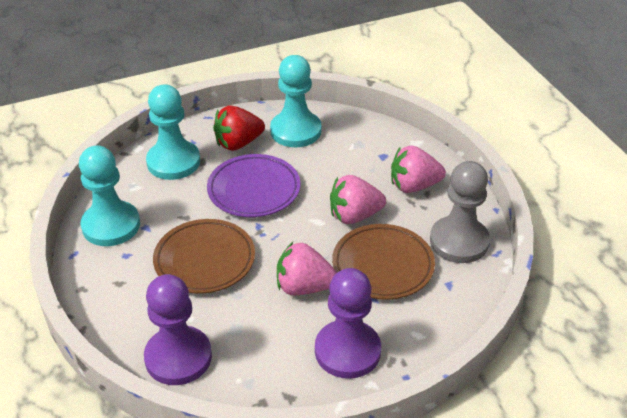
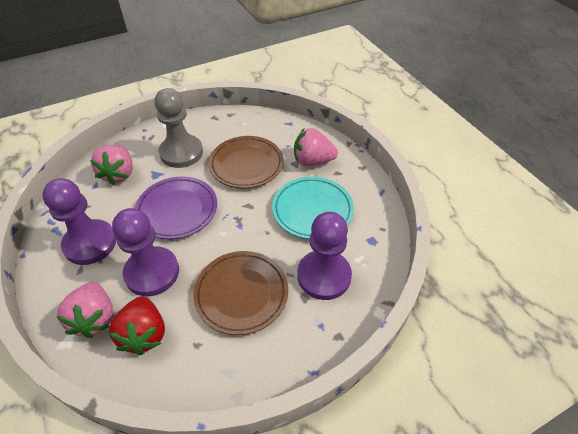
purple pawn: [144,274,212,385] [315,268,381,379] = 2 -> [42,178,116,265] [112,208,179,296] [297,212,352,300] = 3
turquoise pawn: [79,146,140,246] [146,84,200,180] [270,55,321,147] = 3 -> none = 0
turquoise plate: none = 0 -> [272,177,354,239] = 1

